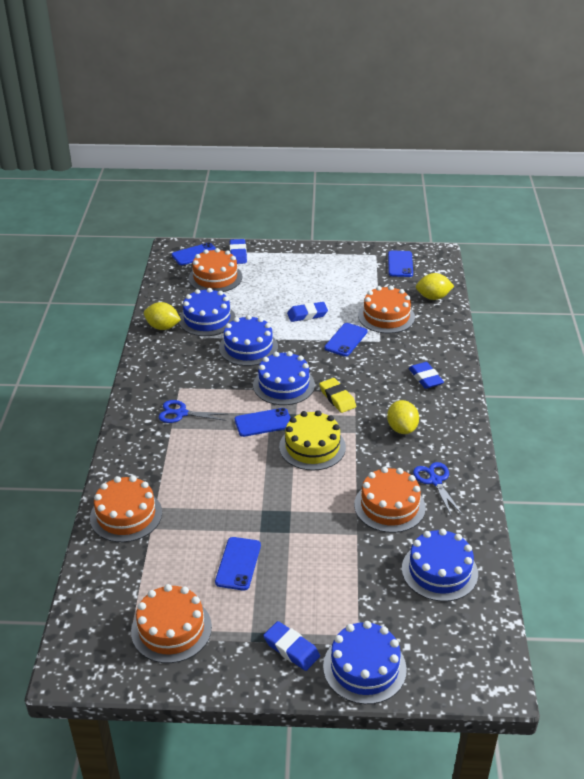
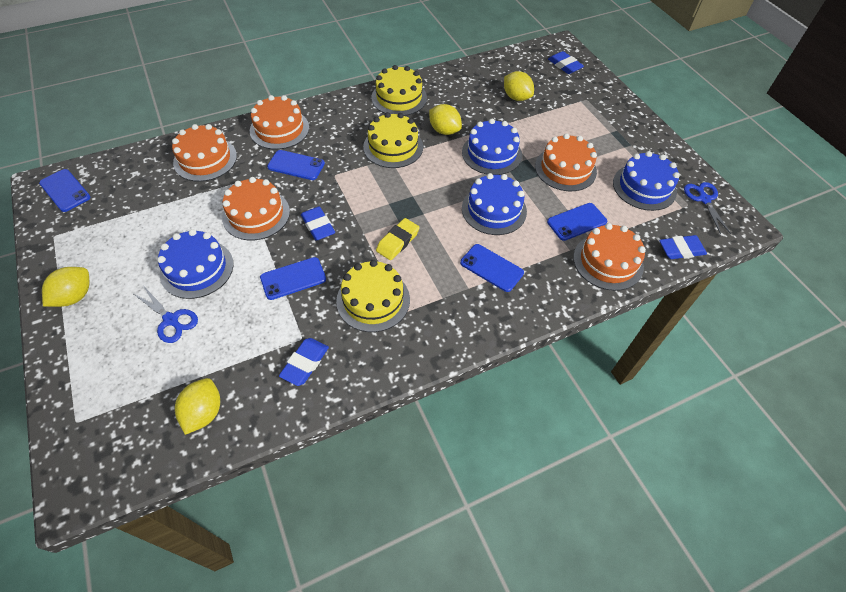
blue cake: [179,288,236,336] [219,315,278,366] [253,351,315,405] [323,621,407,704] [402,529,478,602] = 5 -> [157,229,234,299] [462,119,522,175] [462,173,527,235] [613,151,680,211] = 4
yellow cake: [279,410,346,470] = 1 -> [336,260,410,332] [363,112,423,168] [371,65,427,116] = 3
yellow lemon: [144,302,181,330] [387,400,419,434] [416,273,454,300] = 3 -> [42,267,89,307] [175,378,220,435] [429,104,462,135] [504,71,534,101] = 4

